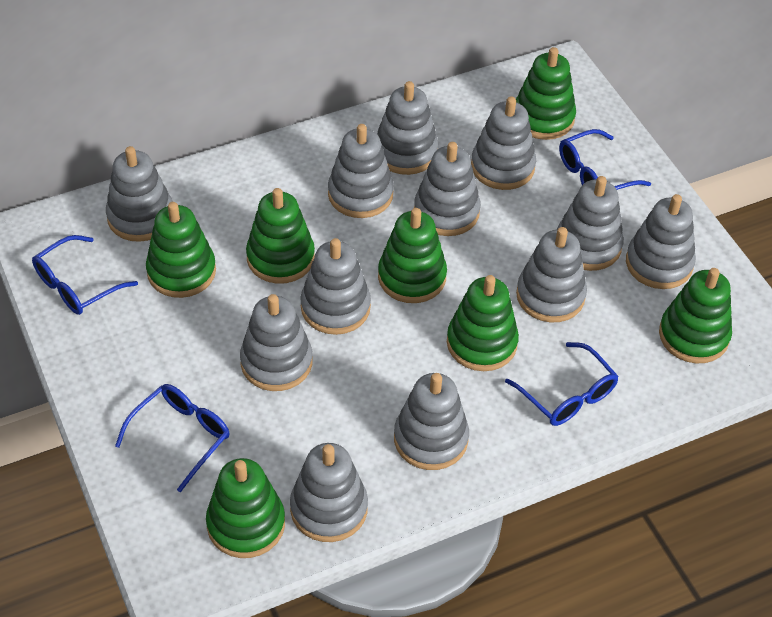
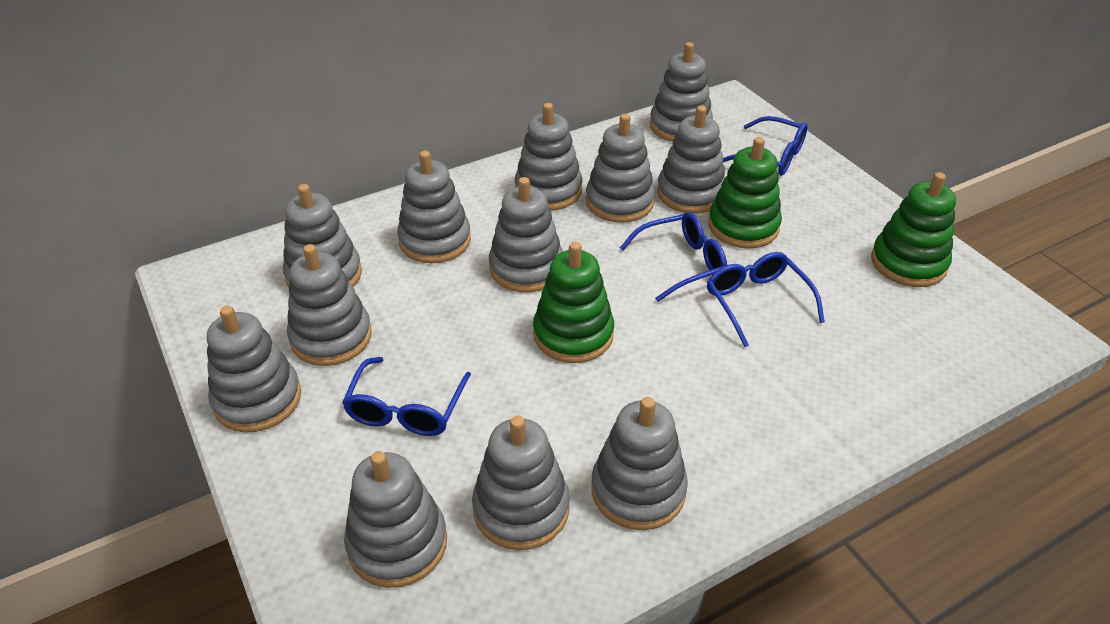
green stacking toy: [146,202,216,298] [206,458,285,558] [246,188,315,284] [378,208,447,303] [447,275,519,371] [516,47,576,140] [659,268,732,363] = 7 -> [533,242,614,363] [708,137,782,249] [871,172,956,287] = 3

